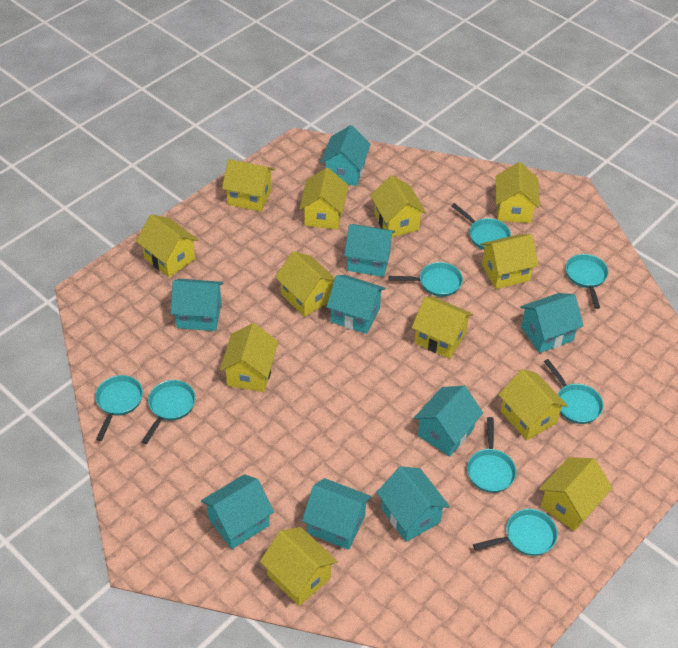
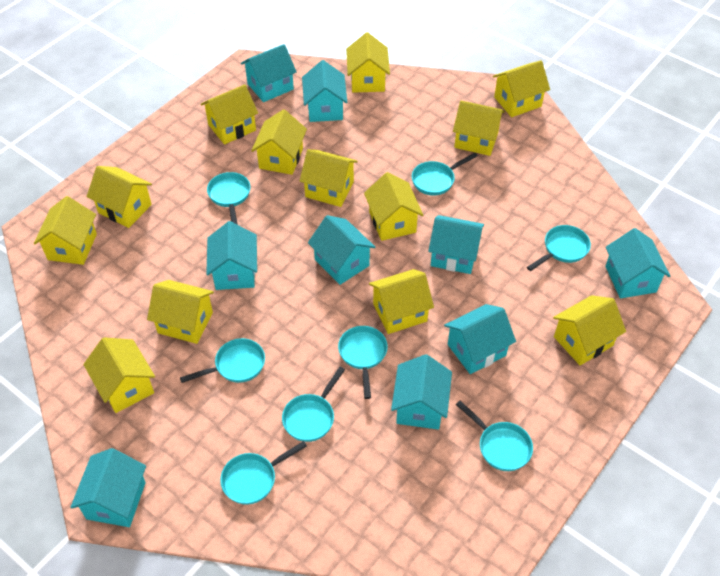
yellow house: [136,214,198,277] [220,323,278,392] [222,159,275,212] [260,527,338,606] [275,251,335,317] [299,168,348,230] [370,175,426,237] [412,297,474,359] [481,234,539,289] [496,162,540,223] [498,369,568,440] [539,457,612,531] = 12 -> [34,196,97,265] [83,337,155,413] [87,166,152,228] [147,280,214,344] [201,84,258,144] [251,109,307,175] [300,149,358,207] [346,32,390,93] [364,172,423,241] [369,269,434,334] [453,101,505,156] [493,61,550,117] [553,295,626,365] = 13

